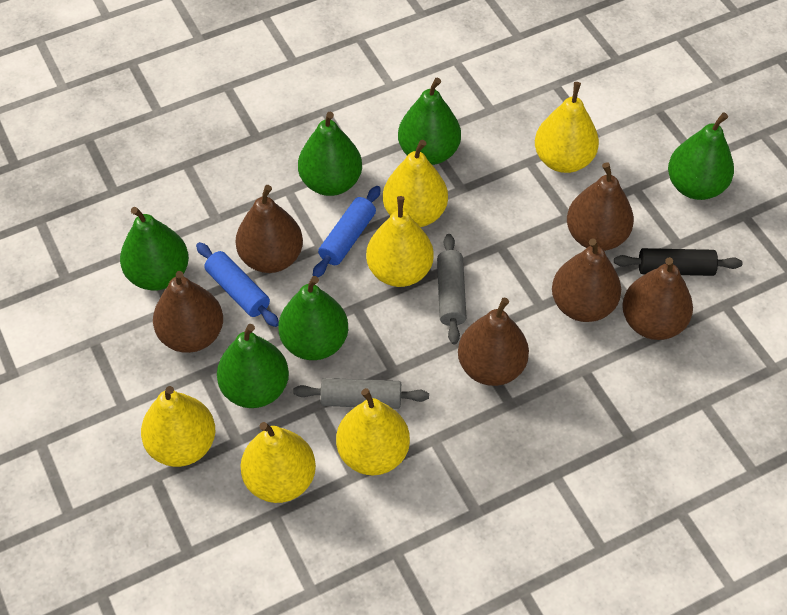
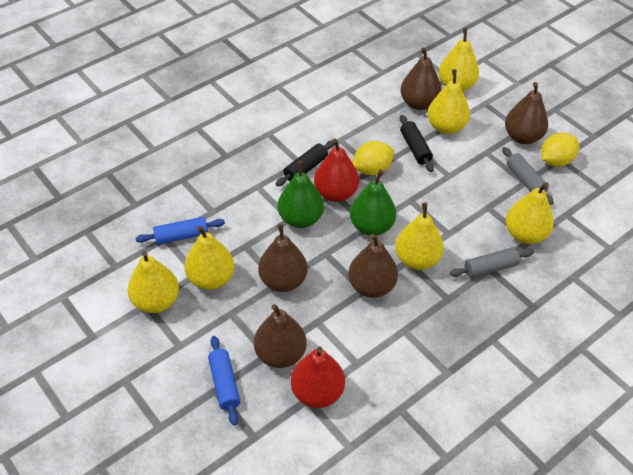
black rolling pin: [614,248,743,276] = 1 -> [276,140,334,186] [400,115,434,172] = 2
brown pear: [153,271,223,353] [236,185,303,273] [458,297,529,386] [552,238,621,322] [567,162,634,251] [622,257,693,340] = 6 -> [254,304,307,368] [258,224,308,292] [348,233,398,298] [400,48,442,110] [505,82,548,144] = 5
green pear: [120,207,189,291] [217,324,289,408] [278,276,348,360] [298,112,362,196] [398,78,461,165] [668,113,734,200] = 6 -> [278,161,324,228] [350,170,396,236] = 2
red pear: none = 0 -> [291,347,345,408] [314,138,359,202] = 2
yellow lemon: none = 0 -> [352,141,394,175] [541,133,579,167] = 2

